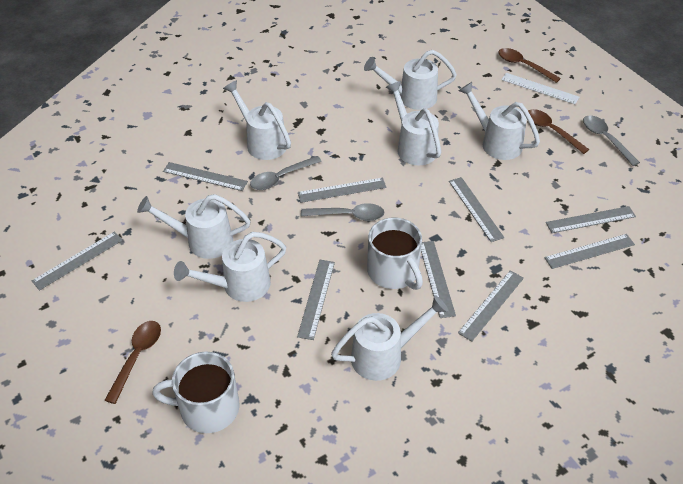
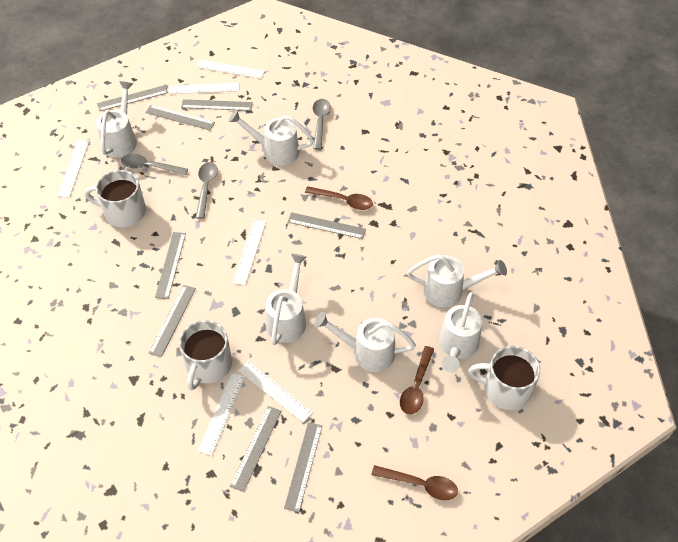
grey ruler: [32,231,123,290] [163,162,248,191] [297,260,335,340] [298,177,387,203] [421,241,456,318] [449,177,504,242] [458,270,524,342] [544,234,635,269] [546,206,636,233] = 9 -> [97,85,168,111] [145,105,215,130] [149,285,196,357] [155,232,186,299] [181,99,253,111] [230,406,281,492] [284,422,322,512] [288,212,366,239] = 8
white mug: [152,352,240,433] [367,218,423,290] = 2 -> [85,170,146,227] [179,320,232,391] [468,346,540,410] = 3
white ruler: [501,73,579,104] = 1 -> [57,140,89,198] [169,83,239,94] [196,60,265,79] [198,373,245,456] [232,220,266,285] [239,361,313,423] = 6
white watering can: [137,194,250,259] [174,232,286,302] [223,80,291,160] [331,295,448,381] [364,50,457,110] [386,81,441,165] [459,82,540,160] = 7 -> [96,81,137,158] [228,110,314,166] [266,254,307,345] [314,312,416,372] [407,255,507,307] [439,292,482,373] = 6

